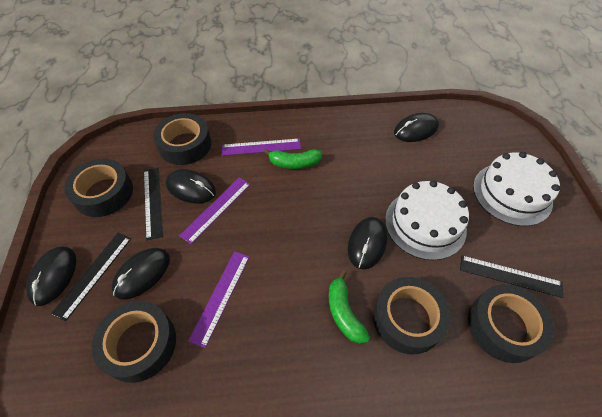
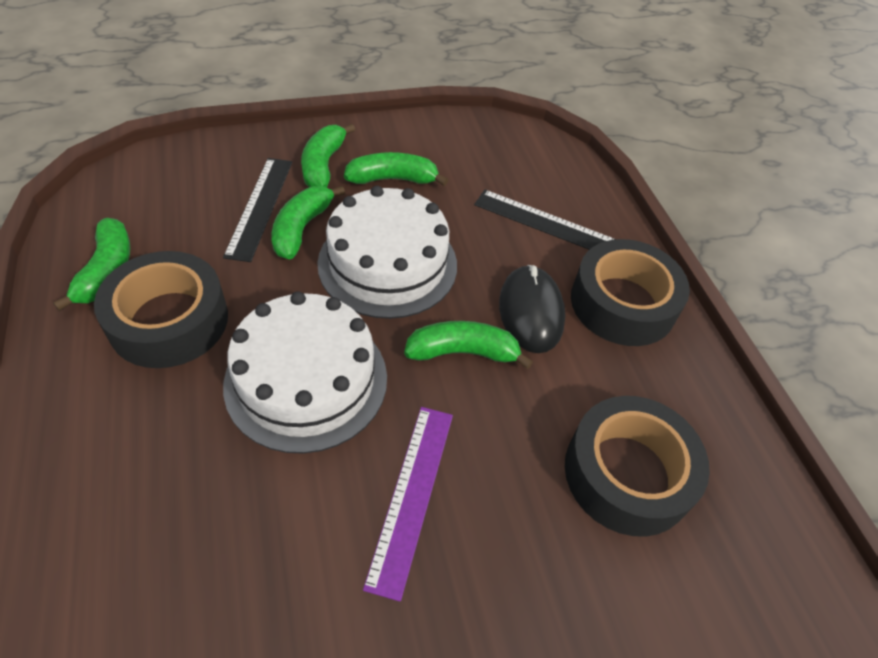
black mouse: [26,246,76,306] [112,248,170,300] [166,169,216,203] [348,217,388,269] [394,113,439,142] = 5 -> [499,265,565,353] = 1
black ruler: [51,233,131,321] [144,168,163,240] [460,255,563,298] = 3 -> [223,158,292,262] [474,190,616,250] = 2
black tape: [64,159,133,217] [92,301,176,383] [153,113,211,165] [373,277,451,355] [468,284,554,363] = 5 -> [94,251,228,368] [565,396,710,536] [571,239,690,346] = 3
green banana: [264,149,322,169] [329,270,370,344] = 2 -> [53,218,131,311] [271,186,345,259] [301,123,355,188] [344,152,448,186] [404,321,533,369] = 5
purple ruler: [179,177,250,244] [188,251,249,348] [222,139,301,156] = 3 -> [363,407,453,601] = 1

